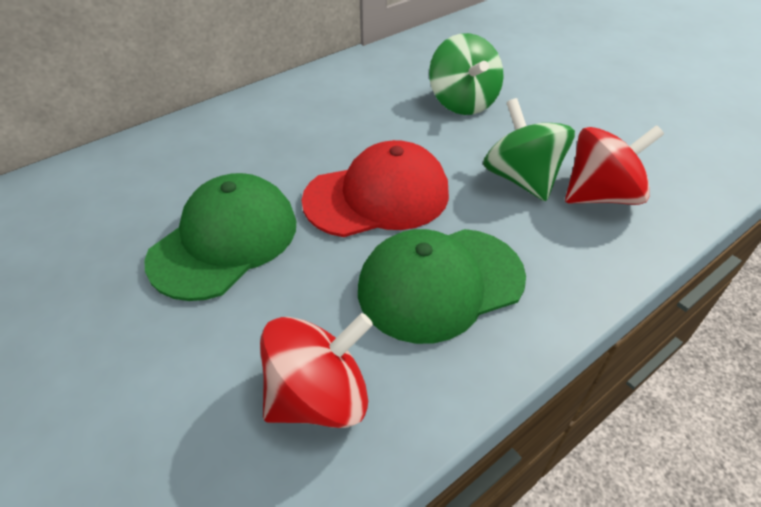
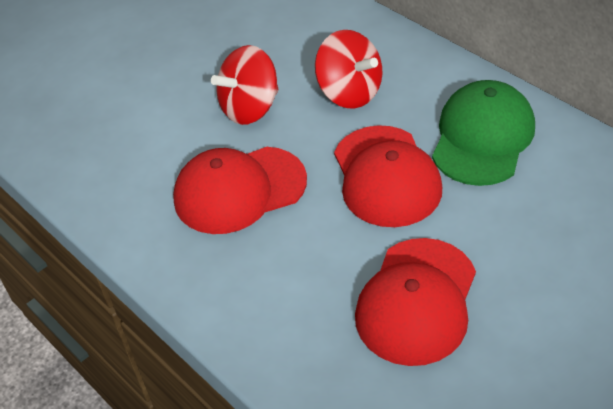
green cap: [144,173,296,301] [358,229,526,344] = 2 -> [432,80,535,186] = 1
green spinning top: [429,33,503,115] [483,98,575,201] = 2 -> none = 0
red cap: [302,140,449,237] = 1 -> [173,147,307,234] [334,125,442,227] [355,238,476,366] = 3

